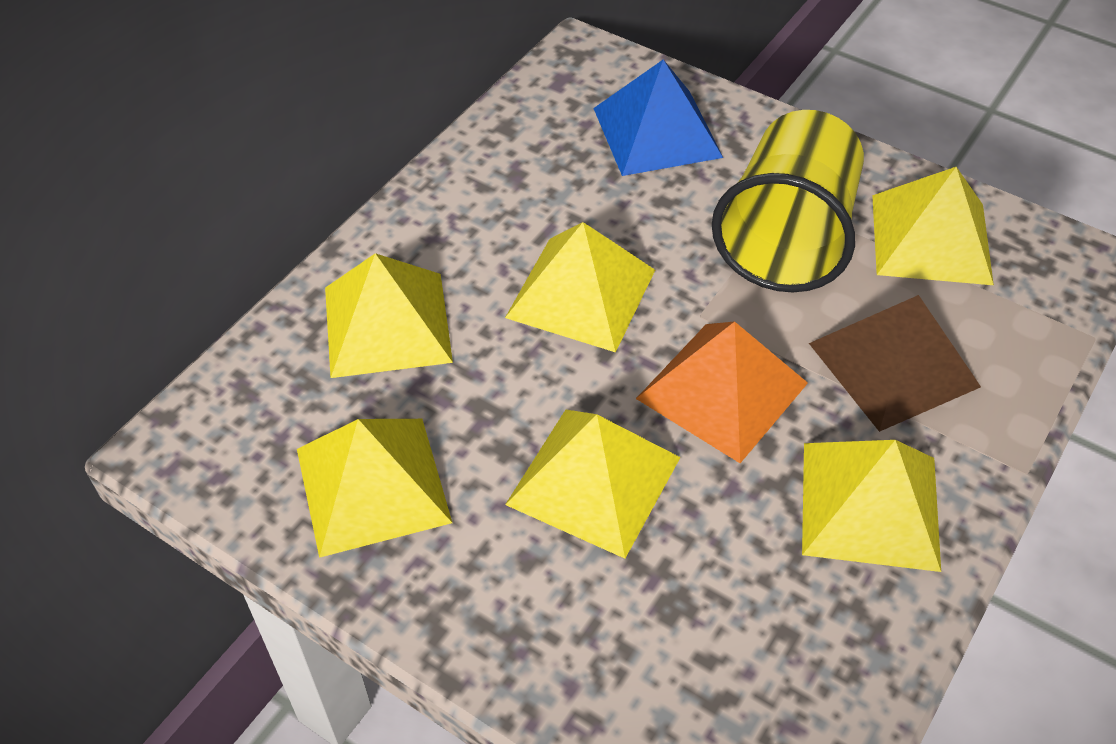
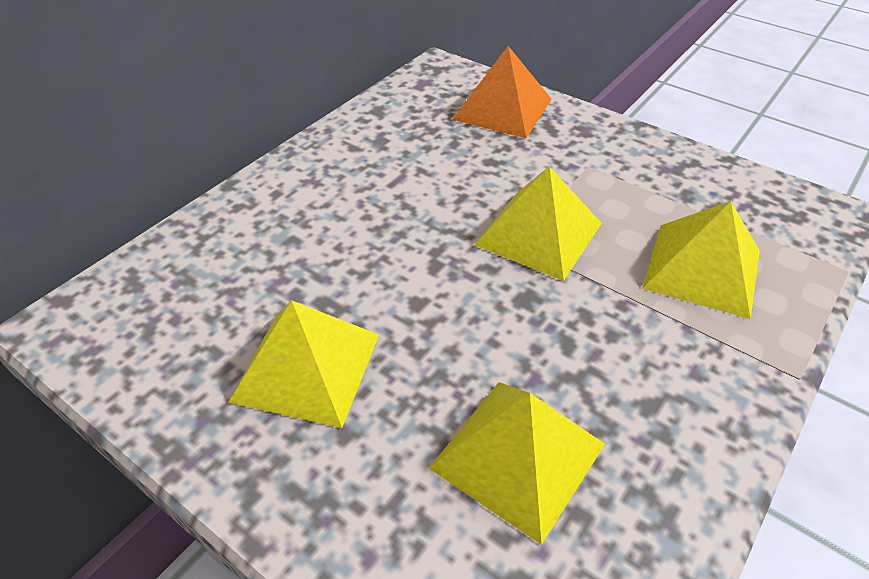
blue pyramid: [593,60,723,176] = 1 -> none = 0
brown pyramid: [809,295,981,432] = 1 -> none = 0
yellow cup: [712,110,864,292] = 1 -> none = 0
yellow pyramid: [297,419,452,558] [325,253,453,378] [505,222,655,352] [505,410,681,559] [802,440,941,572] [872,167,994,285] = 6 -> [229,300,379,428] [429,382,605,545] [474,166,602,281] [642,201,760,319] = 4

